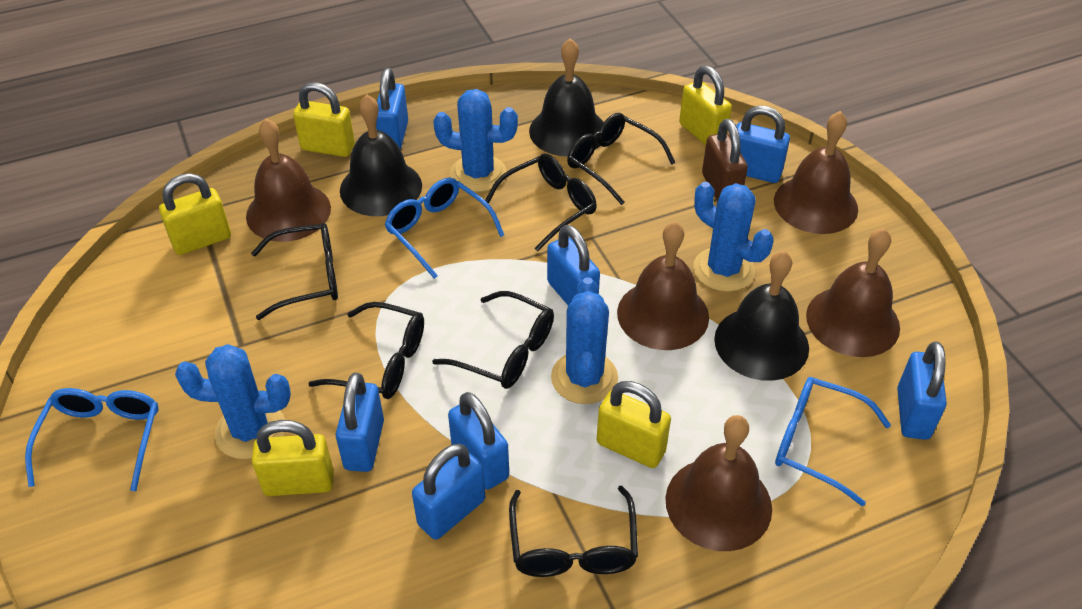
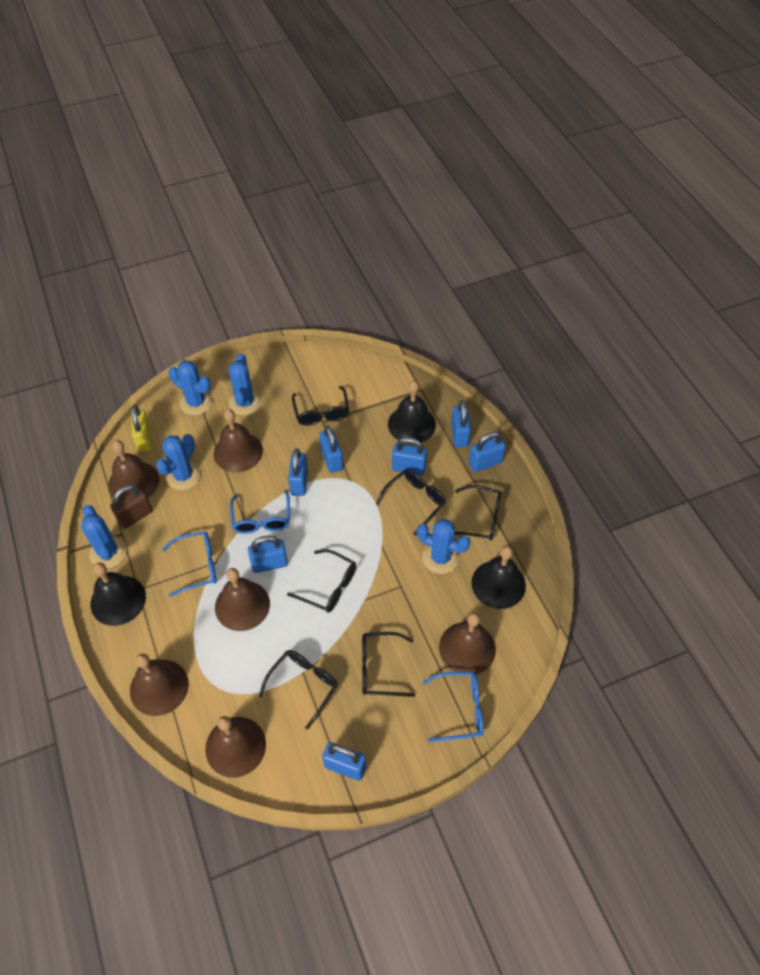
blue cactus: [175,344,291,459] [433,89,518,192] [551,277,618,404] [693,182,774,292] = 4 -> [81,505,127,568] [156,434,201,490] [169,361,213,415] [228,354,262,415] [417,519,470,574] = 5
brown bell: [246,119,331,242] [617,222,709,350] [665,415,772,551] [774,111,858,234] [806,228,900,357] = 5 -> [109,440,159,498] [130,654,189,716] [205,716,266,778] [214,409,263,472] [215,568,270,631] [439,612,496,674] = 6
yellow padlock: [159,173,231,255] [252,420,334,496] [293,82,355,157] [597,381,671,468] [679,66,732,145] = 5 -> [131,405,152,452] = 1

